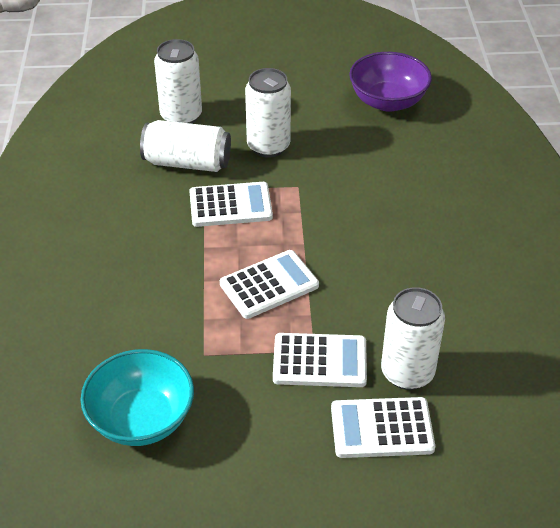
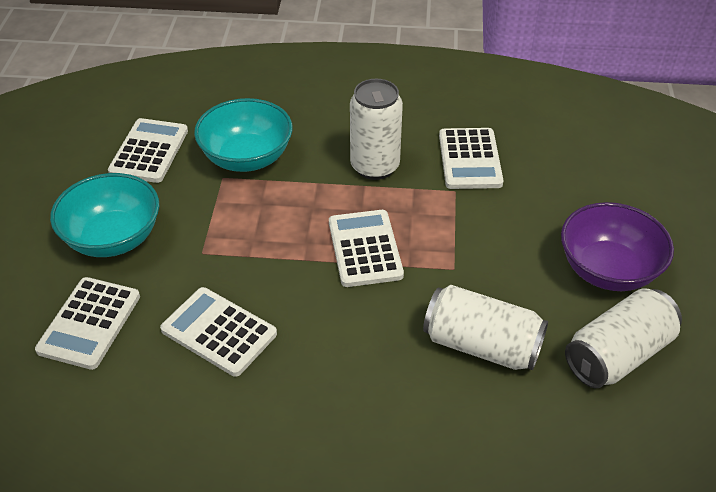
turquoise bowl: [80,349,194,446] = 1 -> [50,173,159,257] [194,98,293,172] = 2
white calculator: [189,182,273,227] [220,250,319,319] [273,333,367,387] [331,397,435,458] = 4 -> [35,277,140,370] [108,118,188,183] [160,287,277,377] [329,210,404,287] [439,128,503,189] = 5
white can: [140,120,231,172] [154,39,202,124] [245,68,291,158] [381,287,445,390] = 4 -> [350,79,403,180] [423,285,548,370] [565,288,682,388] = 3

